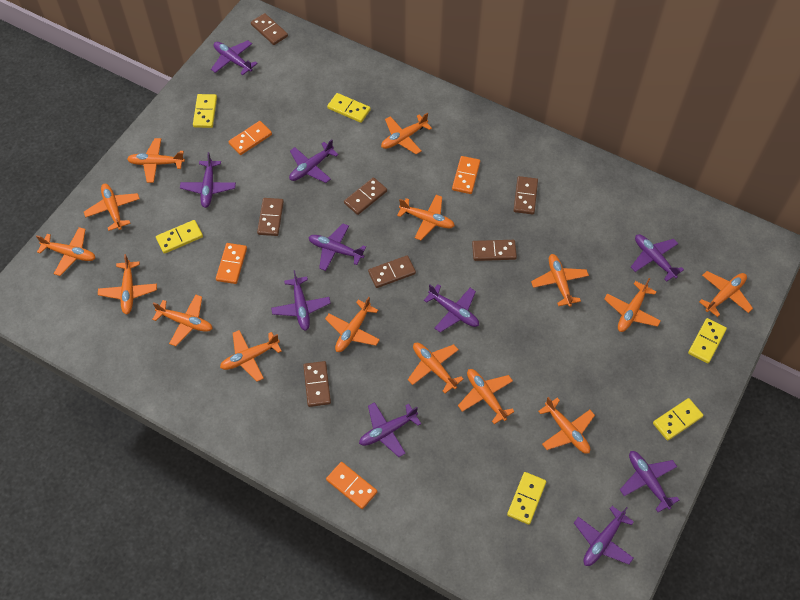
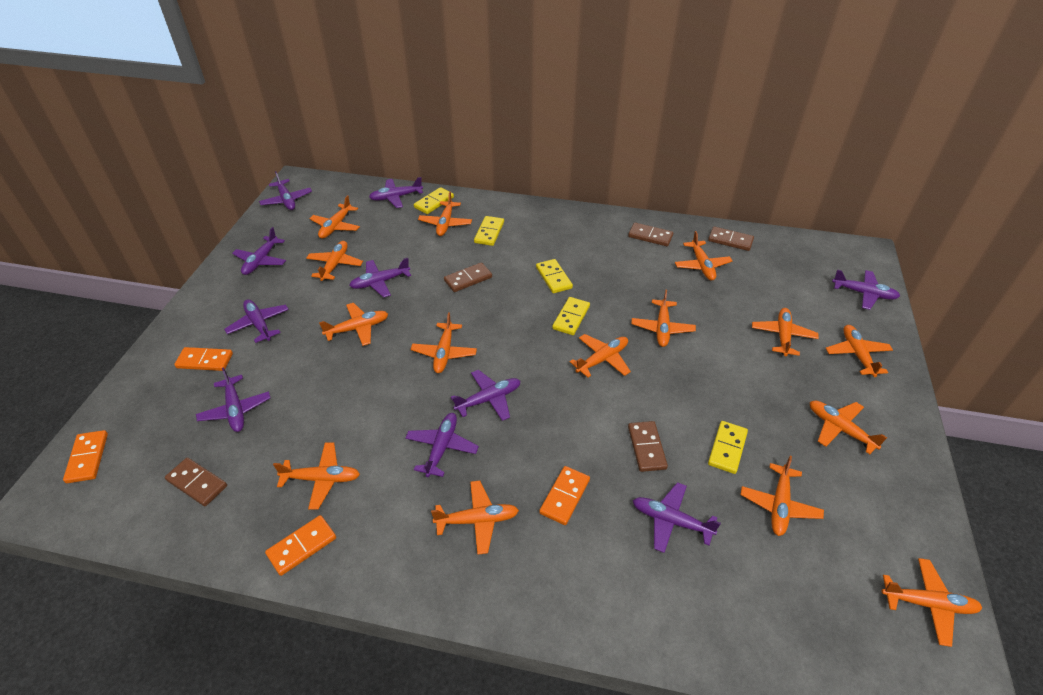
brown domino: [251,13,288,45] [257,198,284,236] [303,361,331,407] [344,177,387,215] [368,255,416,288] [472,240,517,261] [513,176,538,215] = 7 -> [165,457,227,506] [444,262,492,292] [628,223,673,246] [628,421,668,472] [708,226,754,251] = 5
yellow domino: [156,220,203,254] [193,94,217,128] [327,93,371,123] [507,472,546,525] [653,398,704,441] [688,318,727,363] = 6 -> [414,187,454,214] [474,216,504,246] [536,259,573,293] [552,297,590,335] [708,421,748,474] = 5

